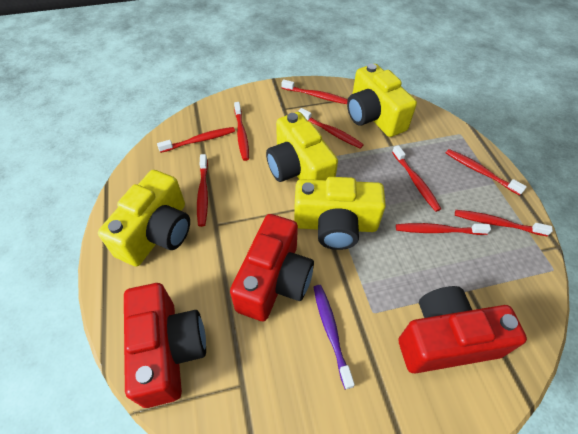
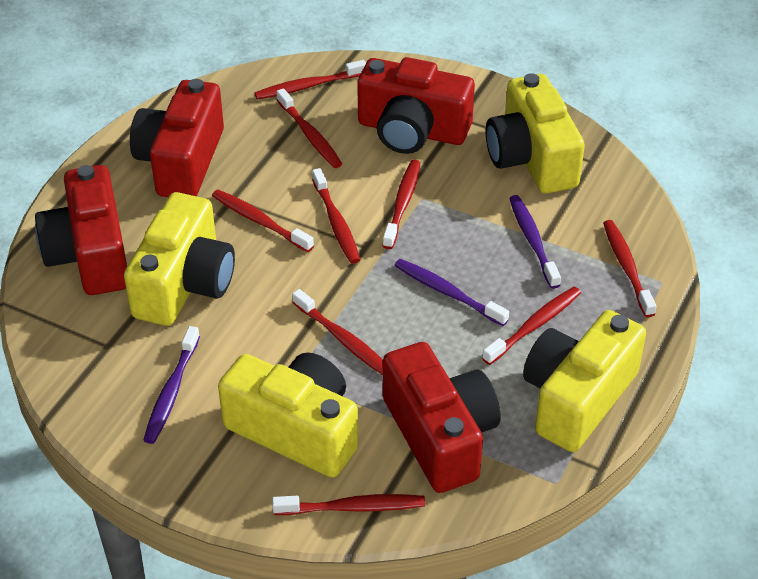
purple toothbrush: [314,285,355,389] = 1 -> [143,326,200,444] [394,259,509,326] [509,195,561,289] = 3
red camera: [124,283,206,408] [230,214,314,322] [399,286,527,373] = 3 -> [35,165,127,295] [130,79,224,197] [357,57,475,154] [383,342,500,493] = 4

